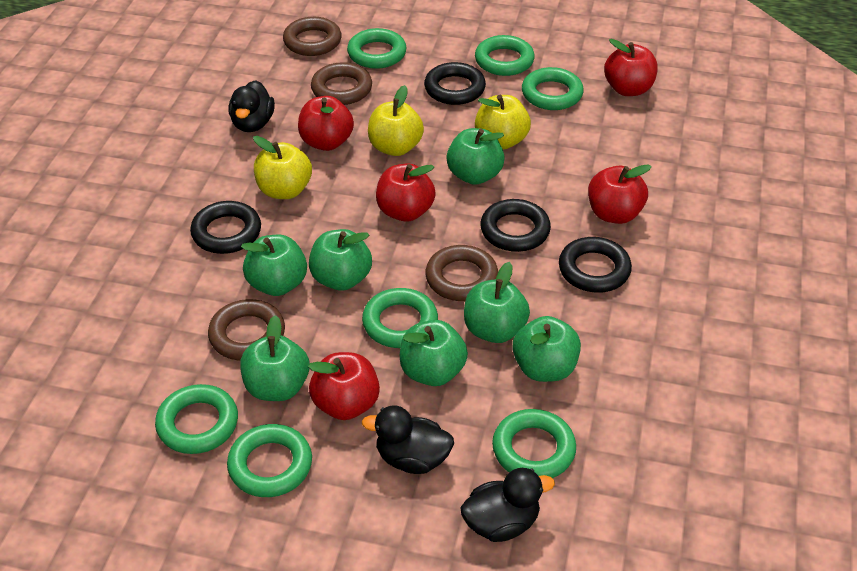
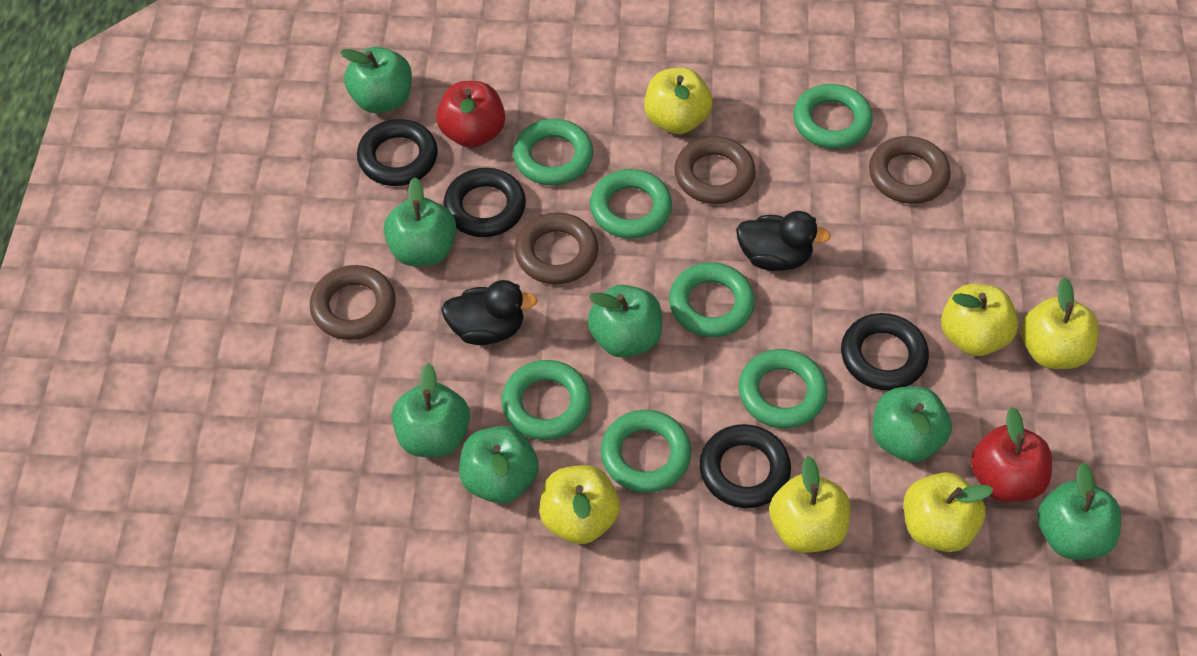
black duck: [228,80,275,132] [362,405,454,474] [460,468,555,542] = 3 -> [441,280,538,345] [736,211,831,271] = 2
red apple: [298,96,354,151] [308,352,380,420] [376,163,436,222] [588,164,652,224] [604,39,658,96] = 5 -> [436,81,505,148] [971,407,1052,502] = 2
yellow apple: [253,136,312,199] [368,85,424,156] [475,95,531,149] = 3 -> [539,465,620,544] [644,67,713,134] [769,456,850,553] [904,472,993,552] [941,283,1018,356] [1021,277,1099,369] = 6

